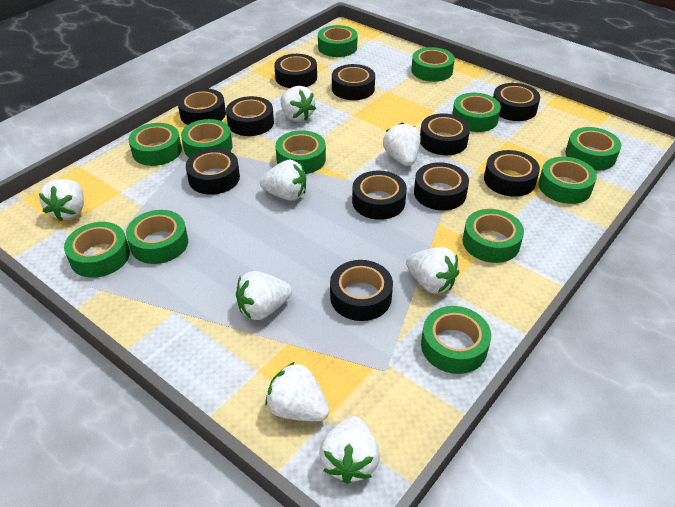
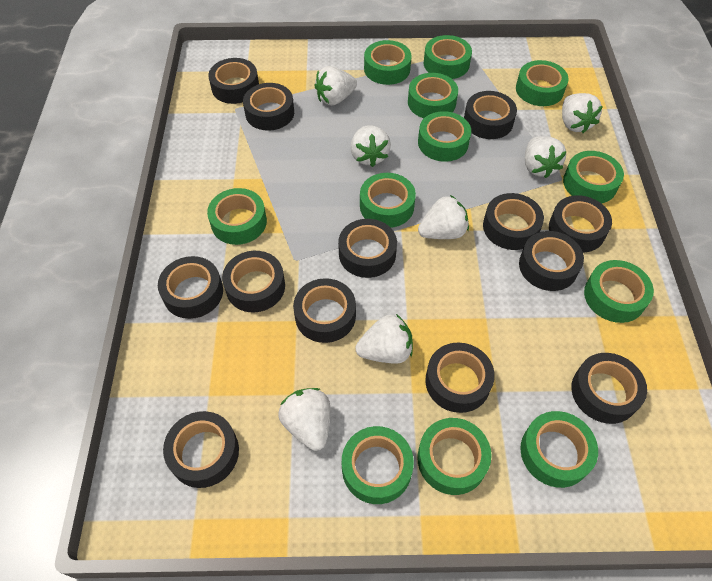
black tape: [178,88,226,125] [186,148,240,195] [226,96,274,136] [274,54,317,88] [330,260,393,321] [332,64,375,100] [352,171,407,220] [414,162,469,210] [420,113,470,155] [484,150,540,197] [493,83,540,121] = 11 -> [158,256,223,319] [163,411,239,488] [208,58,259,104] [222,251,285,312] [243,83,294,131] [293,278,356,343] [338,219,397,278] [425,343,495,413] [464,91,517,139] [483,193,544,250] [519,231,584,291] [549,195,612,252] [571,353,647,424] = 13
white strawberry: [39,179,84,221] [236,271,292,320] [260,160,306,201] [265,362,330,421] [281,86,316,122] [319,416,380,484] [383,123,421,166] [406,247,459,294] = 8 -> [278,388,330,451] [314,66,357,106] [350,125,391,167] [355,314,413,364] [418,195,469,239] [525,136,567,178] [562,93,603,133] = 7

